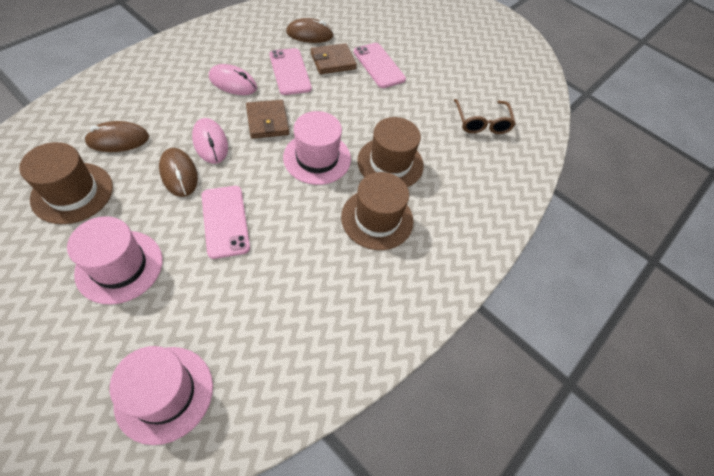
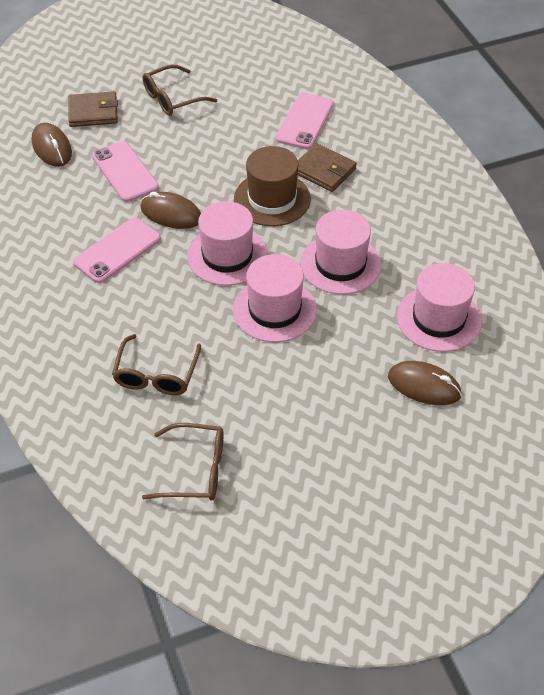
brown glasses: [454,99,516,134] = 1 -> [112,334,201,395] [142,423,223,501] [143,64,217,116] = 3
brown hat: [19,142,113,224] [341,172,413,250] [357,117,424,187] = 3 -> [234,146,311,226] = 1
pink hat: [67,216,163,304] [109,346,213,445] [283,111,351,185] = 3 -> [187,201,268,286] [233,254,317,342] [300,210,381,294] [397,263,482,352] = 4
pink mouse: [192,118,228,164] [209,64,257,95] = 2 -> none = 0

